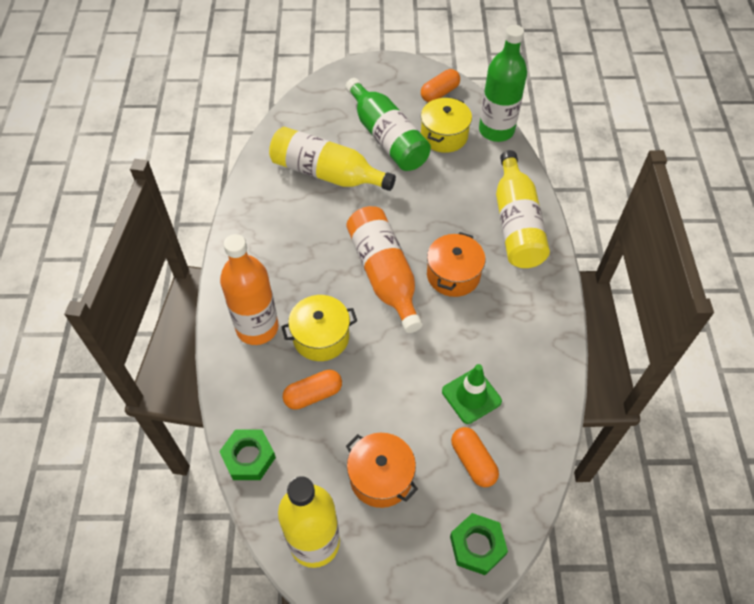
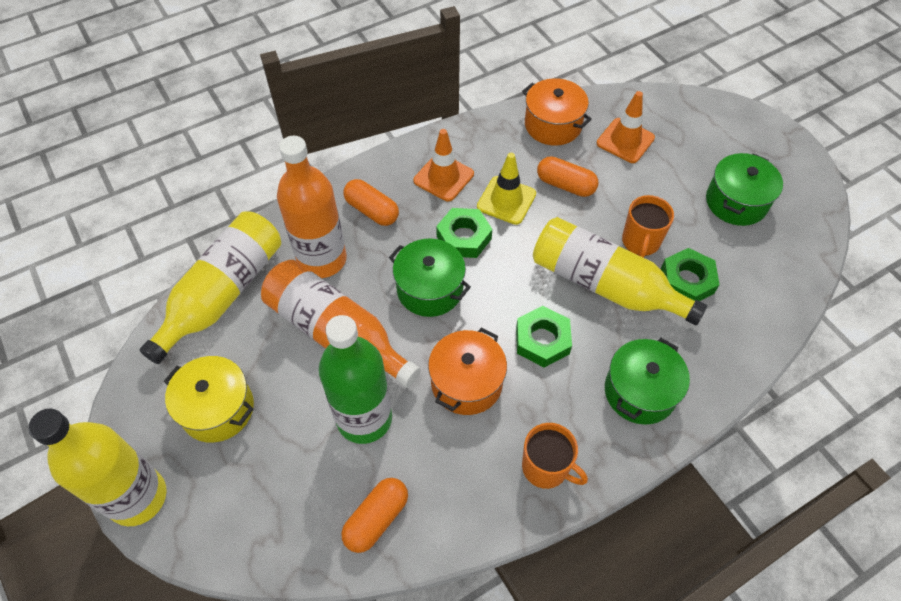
green bottle: [345,78,431,171] [479,25,527,142] = 2 -> [318,315,392,444] = 1
green nut: [219,429,276,480] [450,513,508,575] = 2 -> [436,208,492,258] [516,306,572,368] [661,248,719,301] = 3
green pot: none = 0 -> [389,238,471,317] [605,338,690,424] [706,153,783,226] = 3
green traffic cone: [442,364,502,424] = 1 -> none = 0
orange mug: none = 0 -> [522,423,588,489] [622,195,674,258] = 2
orange traffic cone: none = 0 -> [413,129,474,201] [597,91,655,163] = 2
yellow pot: [281,295,357,361] [421,98,472,153] = 2 -> [164,356,254,443] = 1
yellow traffic cone: none = 0 -> [477,153,536,225] = 1

